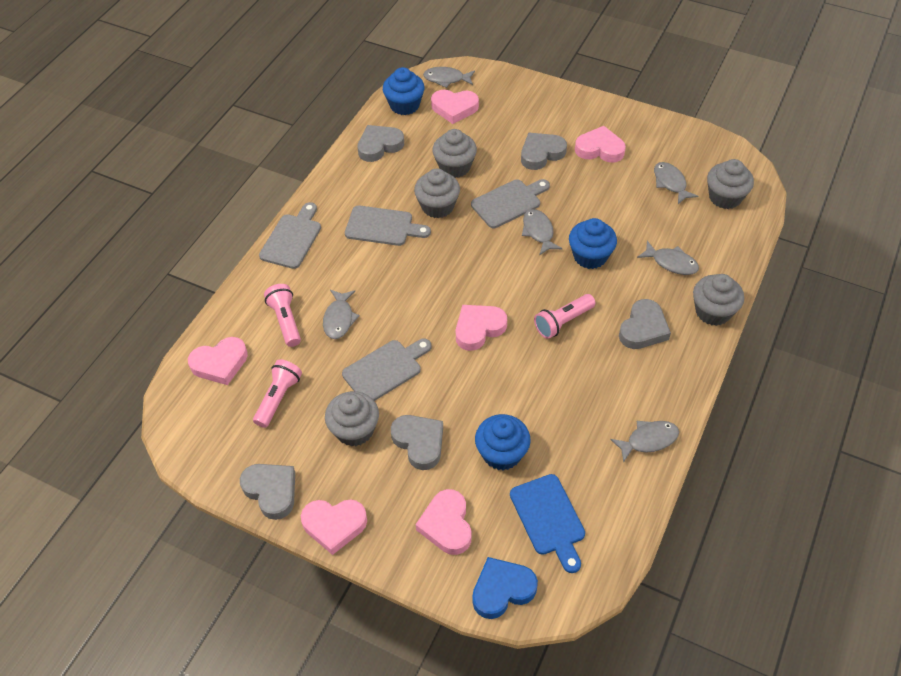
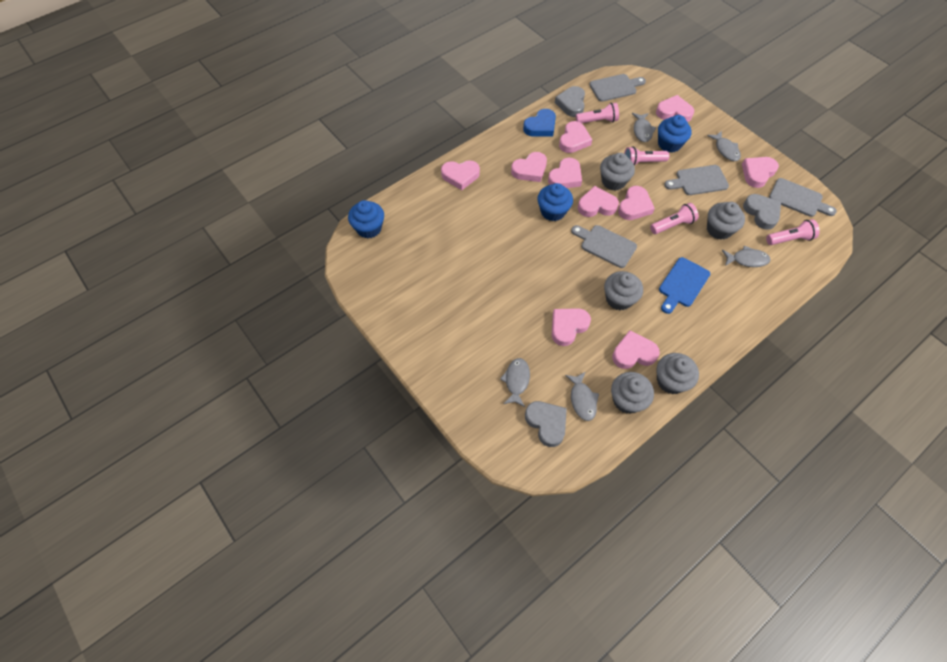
grey fish: [323,290,359,339] [423,67,475,88] [522,209,563,255] [610,421,679,463] [637,241,699,275] [654,162,698,204] = 6 -> [500,358,530,407] [565,372,599,421] [632,113,656,142] [707,131,741,161] [722,245,771,267] = 5
grey heart: [240,464,295,520] [357,125,404,162] [391,415,443,470] [521,133,567,170] [619,299,671,349] = 5 -> [525,401,567,447] [555,86,585,117] [743,194,781,230] = 3
pink flashlight: [253,359,302,428] [264,284,301,347] [534,294,595,339] = 3 -> [576,103,619,123] [624,146,669,166] [650,203,699,234] [766,219,820,245] = 4
pink heart: [188,337,248,385] [301,500,367,555] [415,489,472,555] [431,90,479,124] [456,305,507,351] [575,126,626,163] = 6 -> [441,160,480,190] [511,152,547,182] [548,158,582,188] [552,308,591,346] [559,121,592,153] [578,186,619,217] [612,330,660,369] [618,186,655,220] [656,95,694,122] [742,157,779,188] = 10

